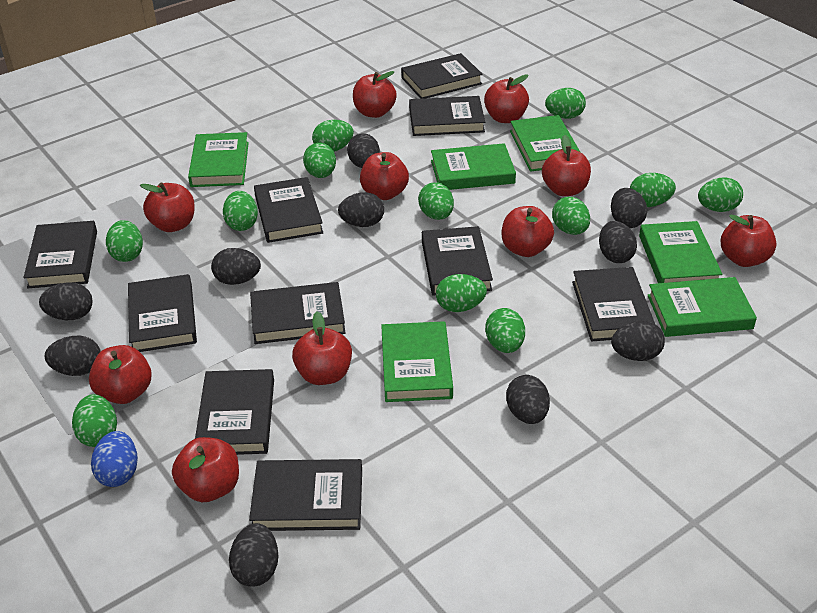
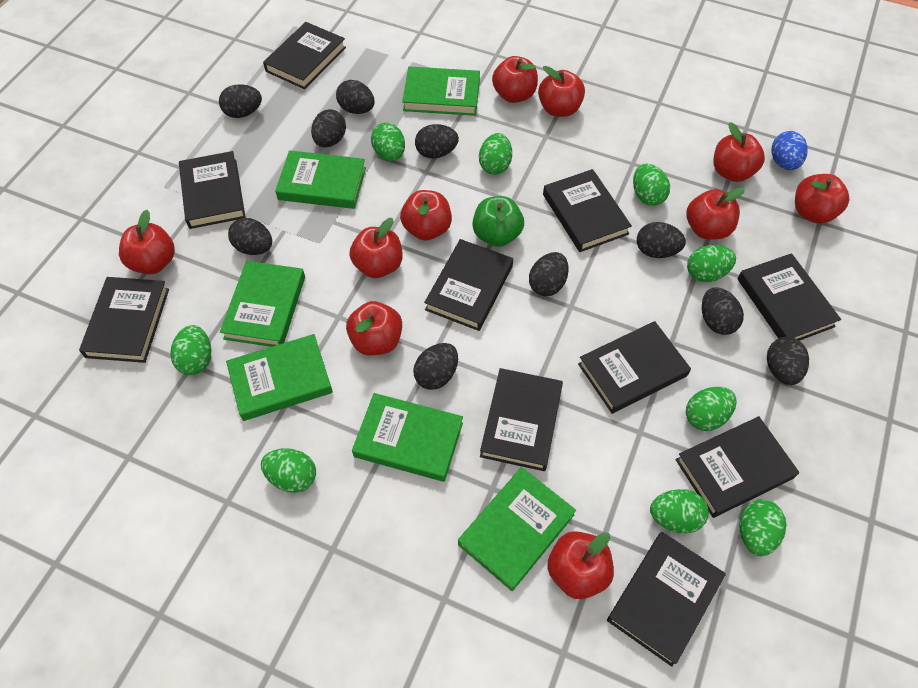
green apple: none = 0 -> [472,196,524,247] = 1
green egg: [72,394,117,447] [106,220,143,262] [223,191,258,231] [303,143,336,178] [312,120,354,152] [418,183,454,220] [436,274,487,312] [485,308,525,353] [545,88,586,119] [552,197,590,235] [630,173,676,207] [698,177,743,212] = 12 -> [170,325,211,375] [261,448,316,493] [371,123,405,161] [479,133,512,175] [633,164,670,206] [650,489,709,533] [686,387,737,431] [687,245,736,282] [739,500,786,556] = 9

